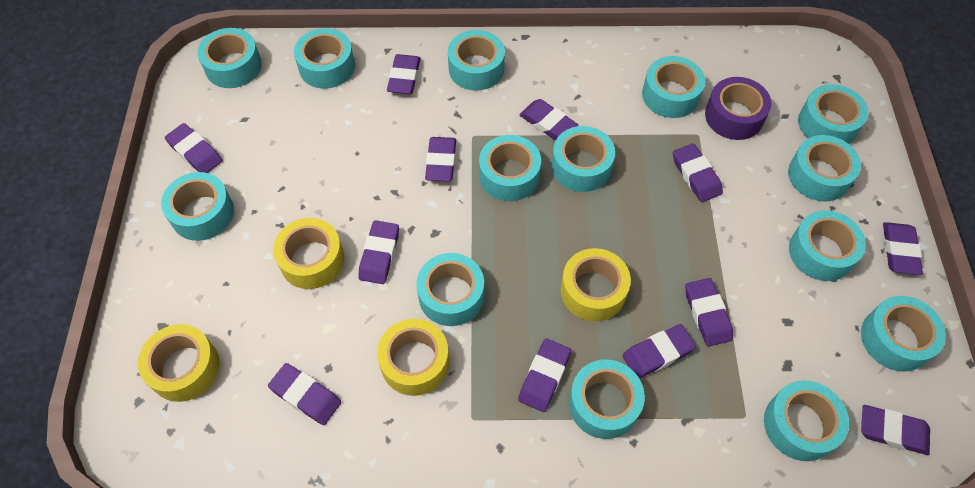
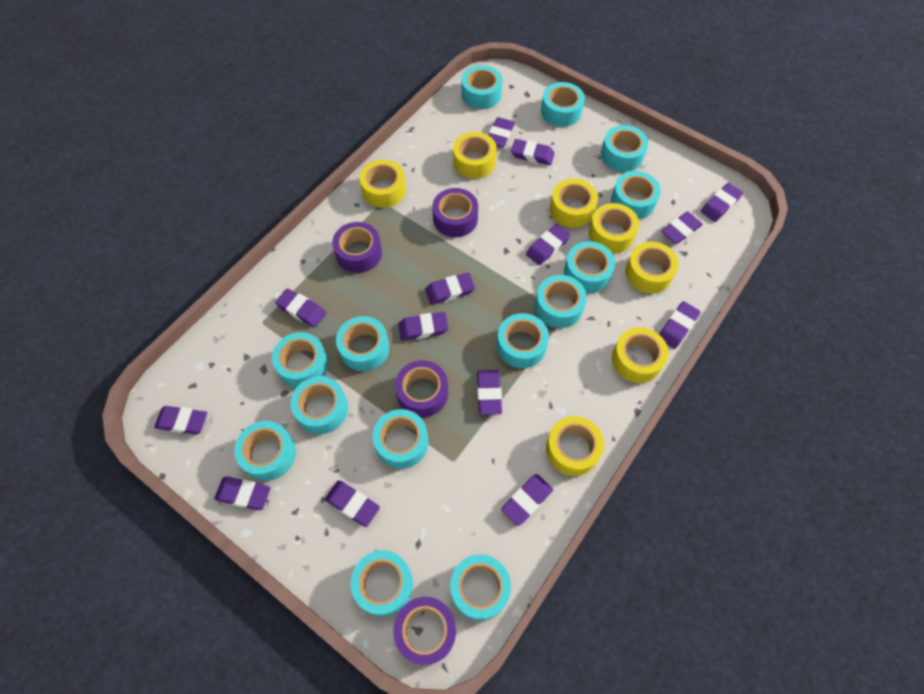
purple eraser: [165,123,223,173] [268,363,341,425] [358,220,399,284] [387,54,421,94] [425,137,456,181] [518,338,571,412] [519,99,578,141] [623,324,696,378] [673,143,723,202] [685,278,733,347] [861,405,930,455] [883,222,923,275] = 12 -> [154,406,207,435] [214,477,271,510] [275,288,326,328] [325,481,380,527] [399,312,448,341] [425,273,475,305] [477,370,502,415] [488,117,515,148] [501,474,553,526] [511,139,555,165] [526,224,570,265] [659,301,701,349] [661,211,703,244] [701,183,743,222] = 14
purple tape: [705,77,772,140] = 1 -> [332,222,382,273] [393,597,456,665] [395,360,448,417] [432,188,478,237] = 4
yellow tape: [138,324,220,402] [273,218,344,289] [377,319,449,396] [561,248,631,321] = 4 -> [360,160,406,208] [453,132,497,179] [546,416,604,476] [550,179,598,228] [589,203,639,253] [612,327,669,383] [625,242,679,294] = 7

